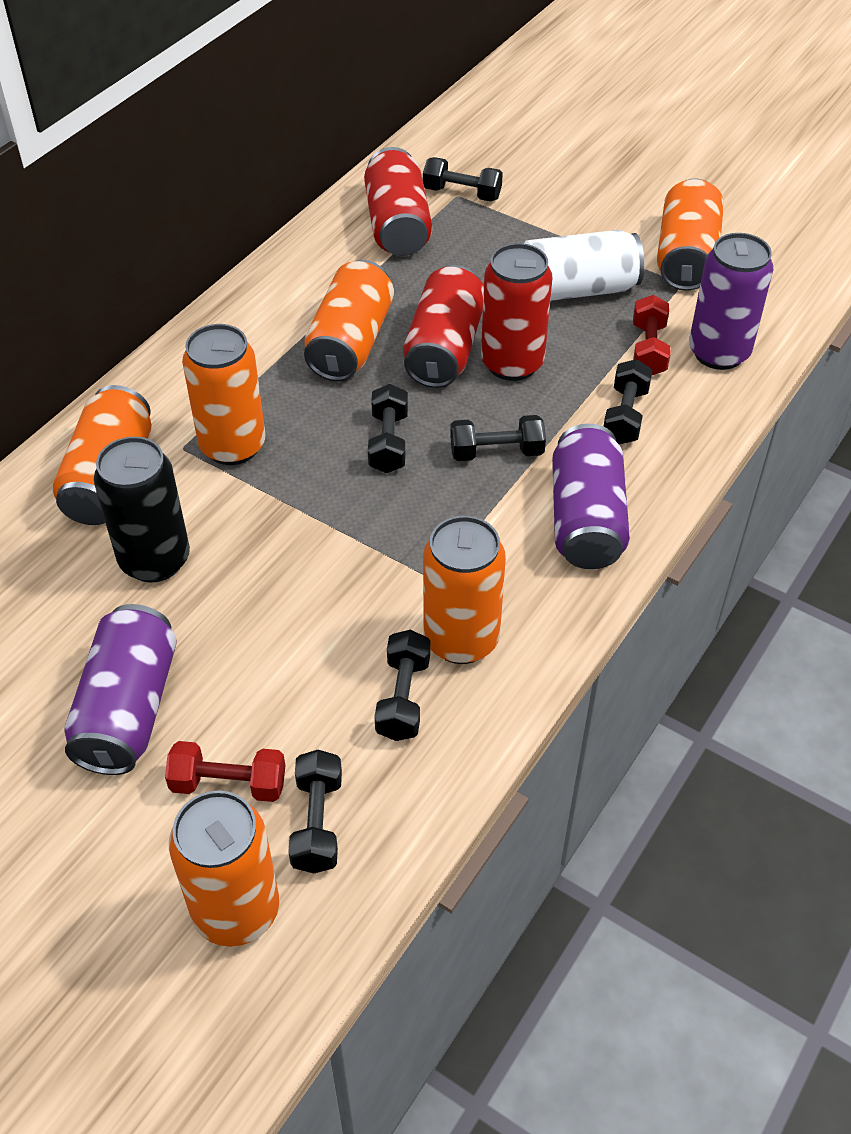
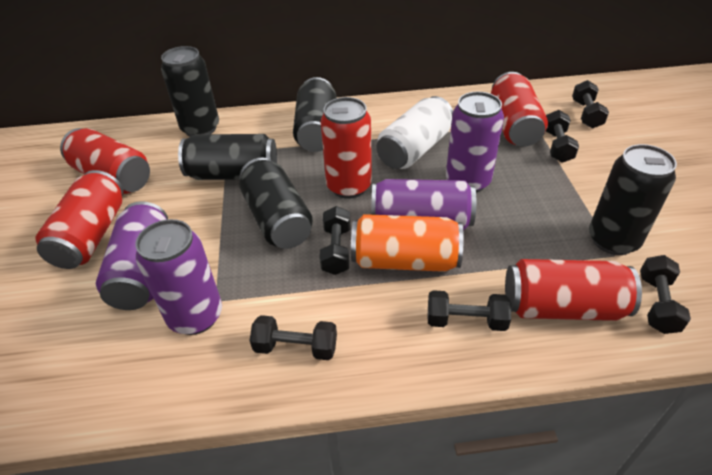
black can: [94,437,190,582] = 1 -> [161,46,219,137] [178,134,277,180] [240,157,313,249] [293,77,337,152] [589,144,677,255] = 5
orange can: [52,385,152,525] [169,790,279,947] [182,324,266,465] [304,260,394,381] [423,516,506,664] [657,178,724,291] = 6 -> [351,214,464,272] = 1
purple can: [65,604,177,775] [552,424,630,569] [689,233,773,370] = 3 -> [96,201,168,310] [135,219,222,335] [371,179,476,231] [446,92,504,193] = 4
red can: [364,147,432,256] [403,265,484,388] [481,243,553,381] = 3 -> [36,170,123,269] [60,128,150,194] [320,97,372,199] [491,72,548,147] [505,259,642,321] = 5
red dumbbell: [165,741,285,802] [633,295,671,375] = 2 -> none = 0

